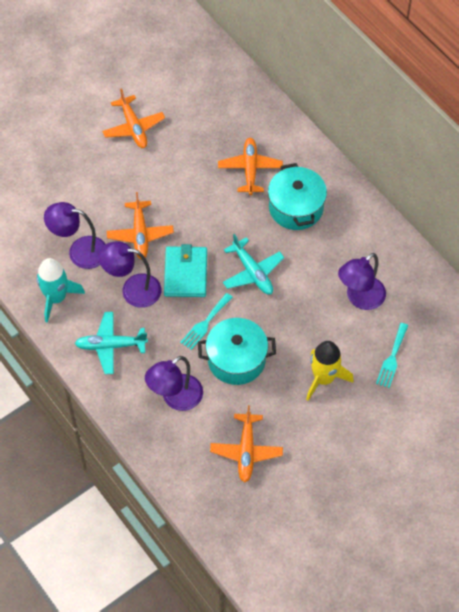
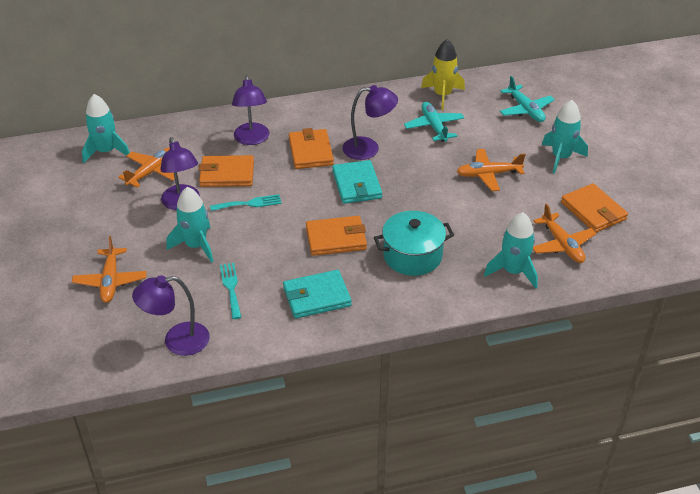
orange wallet: none = 0 -> [199,155,254,187] [289,128,334,169] [306,216,367,256] [561,183,628,233] = 4
turquoise pot: [198,318,276,385] [268,163,327,230] = 2 -> [374,211,454,276] = 1
turquoise rocket: [37,258,85,323] = 1 -> [82,94,130,163] [166,187,214,263] [484,212,538,289] [542,100,588,174] = 4
turquoise wallet: [164,244,207,297] = 1 -> [283,270,352,319] [332,160,382,204] = 2

